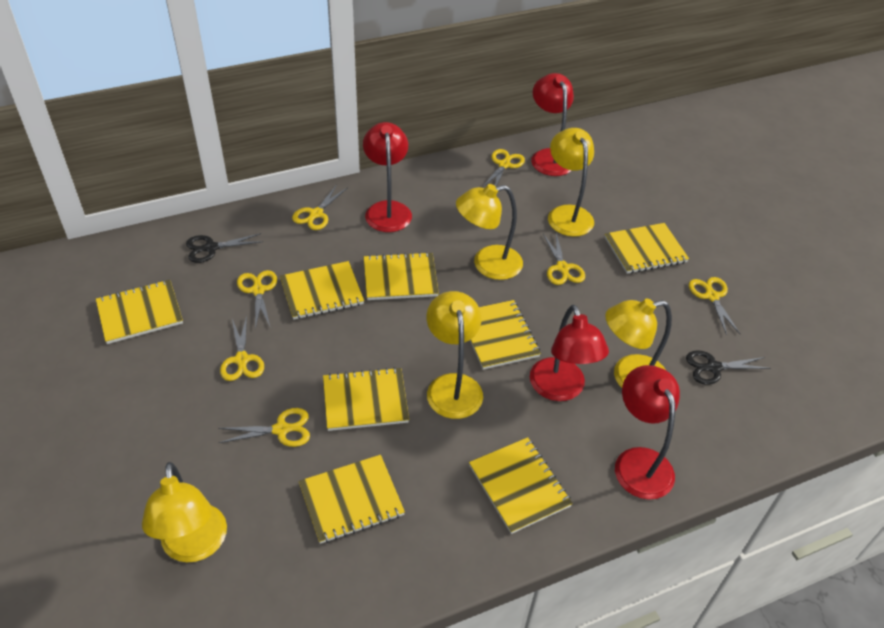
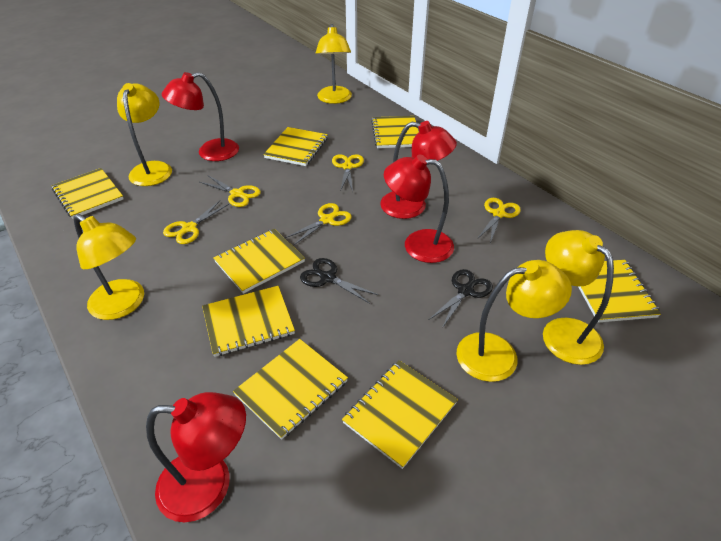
yellow scissors: [218,408,310,447] [220,316,264,381] [237,270,277,329] [292,185,348,230] [482,149,525,188] [543,233,585,285] [689,277,740,335] = 7 -> [163,201,229,244] [200,176,261,207] [285,203,352,246] [332,154,364,192] [477,198,521,243] = 5

